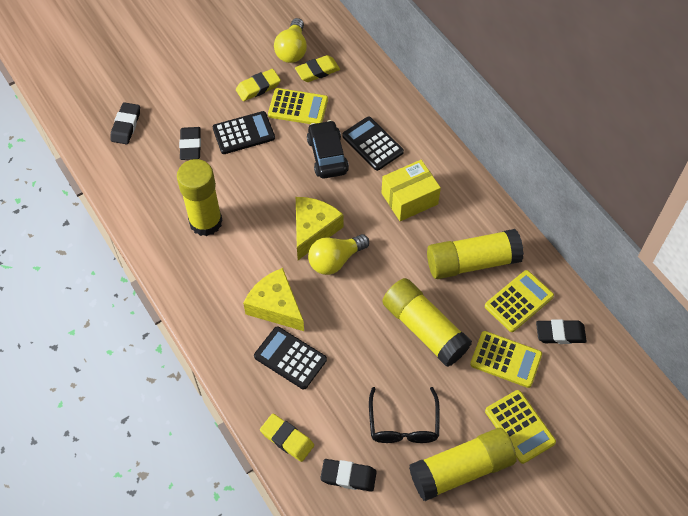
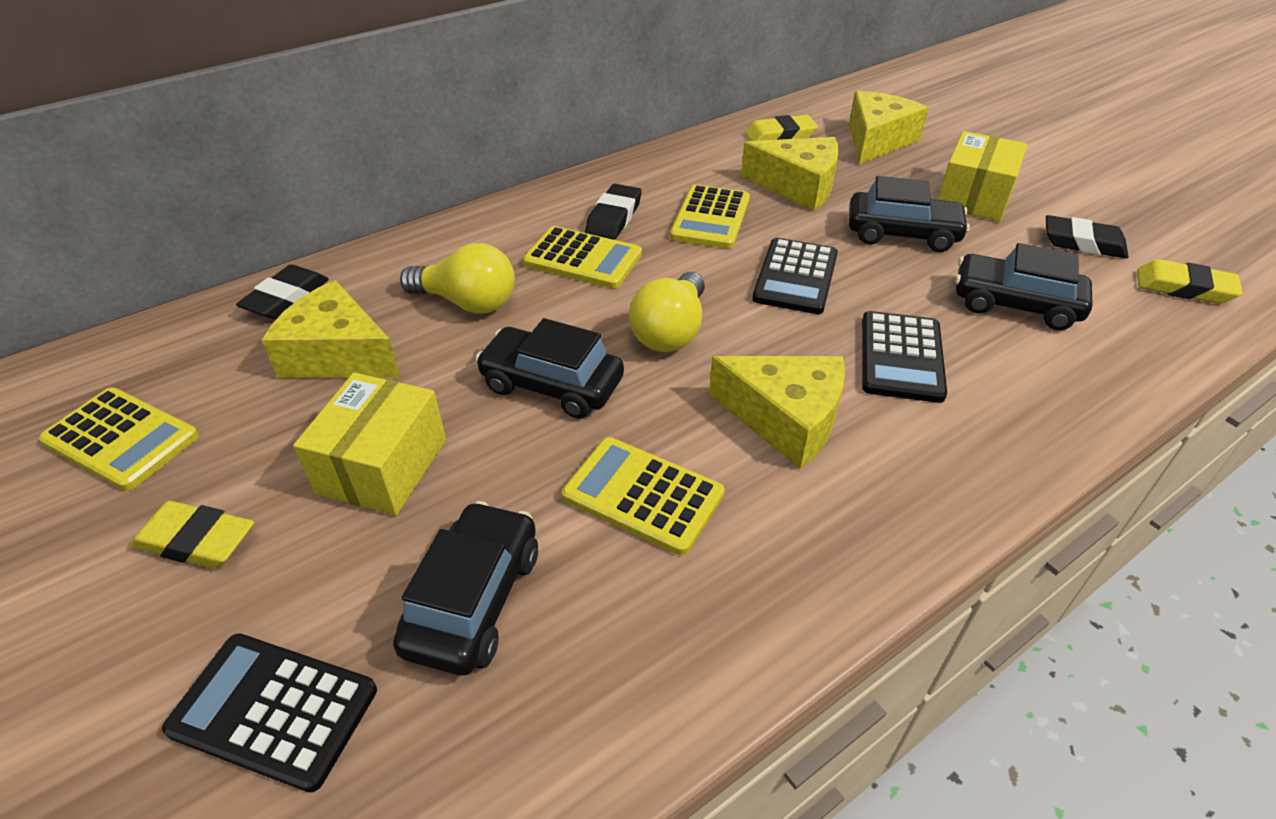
black car: [307,120,349,179] = 1 -> [393,501,538,676] [475,318,624,419] [849,176,970,252] [955,243,1093,330] = 4
black eraser: [110,102,140,144] [179,127,201,160] [320,459,377,492] [536,319,587,344] = 4 -> [236,265,329,320] [585,184,642,240] [1046,215,1129,258] = 3
black glasses: [369,387,440,443] = 1 -> none = 0
yellow box: [381,160,441,221] = 1 -> [293,373,446,516] [938,131,1027,222] = 2
yellow cheese: [243,268,304,331] [296,197,344,260] = 2 -> [261,280,400,378] [709,356,845,469] [741,137,839,211] [849,91,929,164] = 4
yellow glue stick: [177,159,223,236] [382,278,472,367] [409,428,517,501] [427,229,524,279] = 4 -> none = 0

